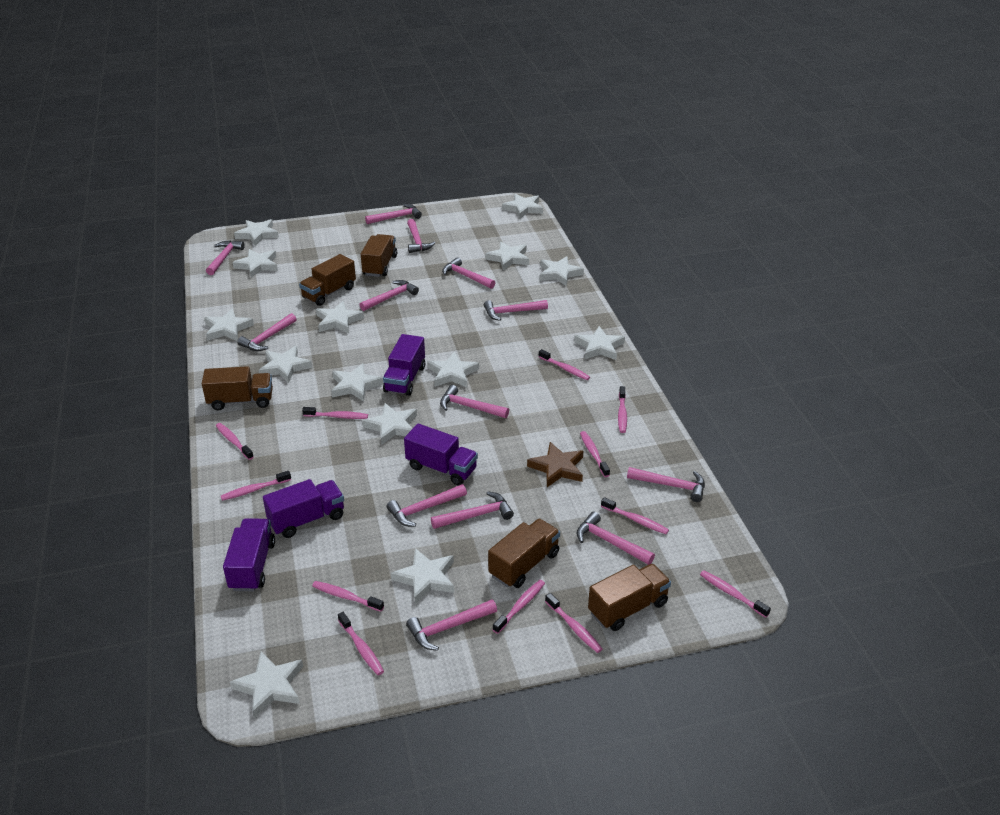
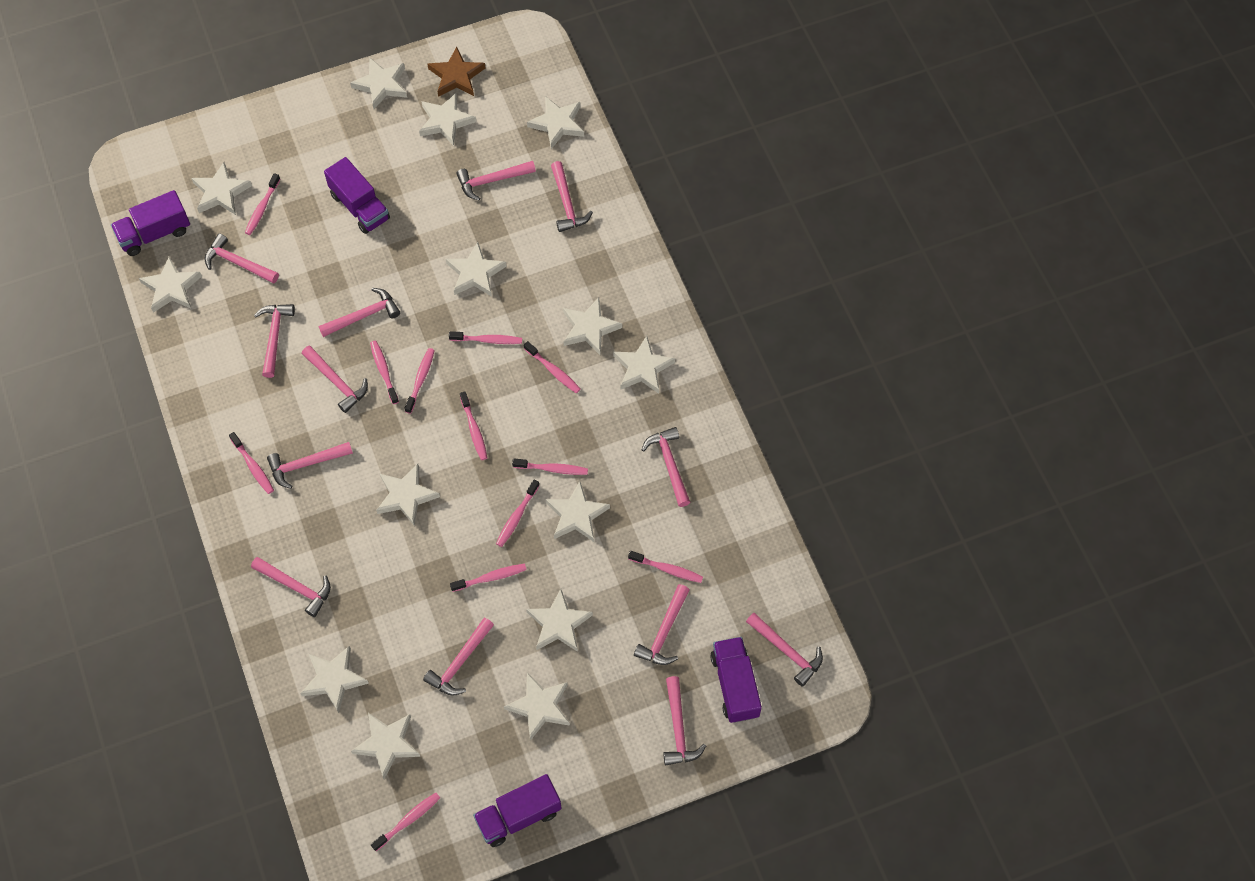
brown truck: [202,366,273,410] [299,254,356,306] [361,234,397,277] [488,519,560,588] [588,564,671,631] = 5 -> none = 0

